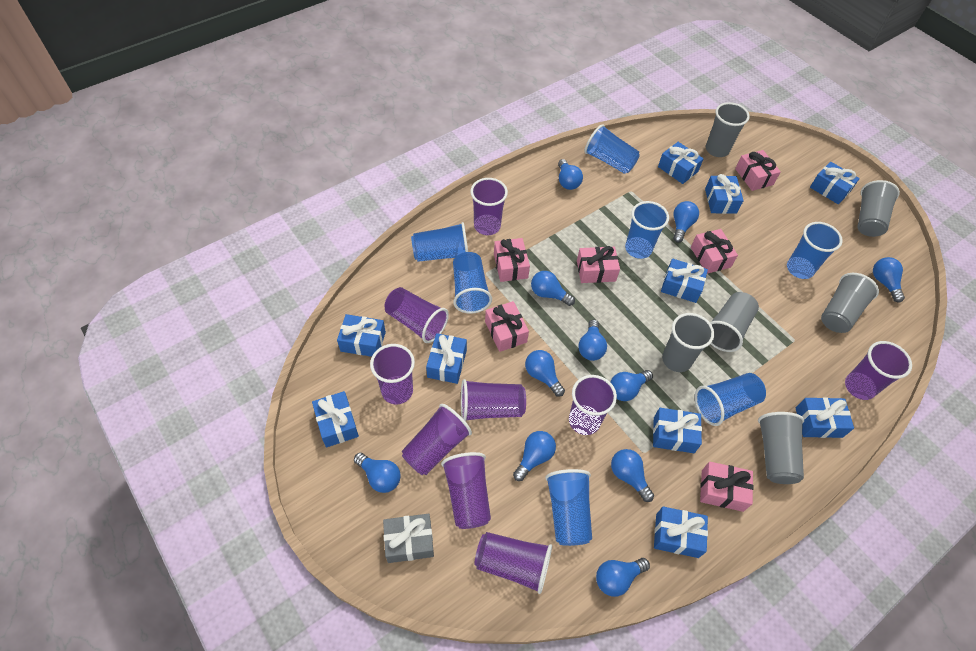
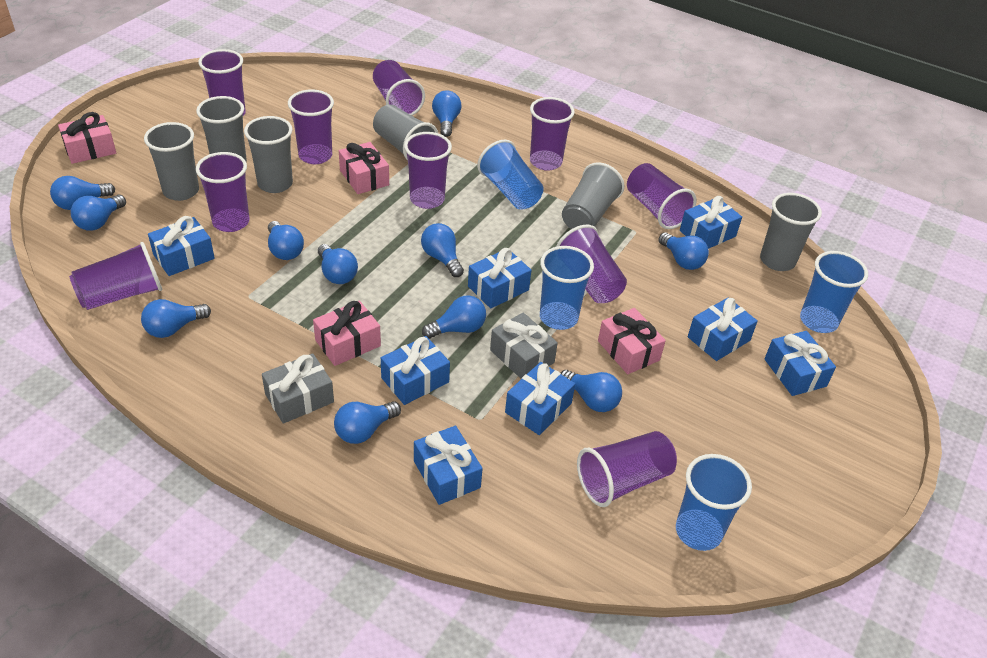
blue cup: [411,222,468,262] [453,252,492,314] [545,469,592,546] [584,124,640,174] [625,201,669,259] [695,373,766,426] [787,222,843,279] = 7 -> [477,140,544,210] [540,246,594,330] [676,454,752,551] [800,251,868,333] = 4
blue gift: [312,391,359,447] [337,314,386,357] [426,333,467,384] [653,408,702,453] [654,506,708,558] [658,142,704,184] [661,259,708,303] [705,174,744,214] [796,397,854,438] [810,162,860,204] = 10 -> [148,216,215,276] [381,336,450,405] [414,426,483,505] [468,248,531,309] [505,362,575,435] [680,196,742,249] [688,298,758,361] [765,331,836,396] = 8
grey gift: [383,514,434,563] = 1 -> [262,353,334,424] [490,313,558,379] = 2
pink gift: [485,301,529,352] [494,238,530,282] [577,246,620,283] [691,229,738,274] [700,462,754,512] [735,150,781,191] = 6 -> [58,112,116,164] [313,301,381,366] [339,142,389,194] [598,308,666,374] = 4
purple cup: [370,344,415,405] [385,287,449,343] [402,404,472,475] [441,452,491,529] [461,379,526,422] [470,178,508,235] [474,532,552,594] [569,375,617,435] [845,341,912,400] = 9 -> [69,242,162,310] [196,152,250,232] [198,49,246,116] [288,89,334,164] [373,60,425,116] [404,132,452,209] [530,97,575,171] [556,225,627,303] [577,431,677,507] [627,163,696,229] = 10

